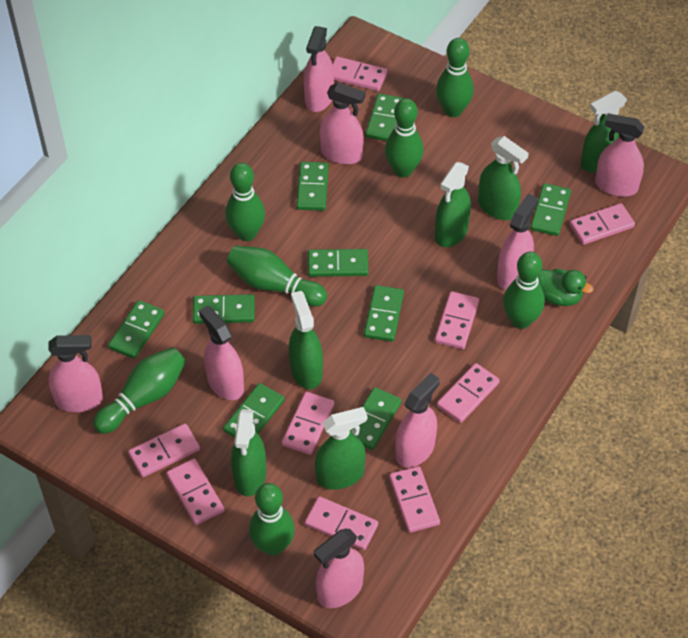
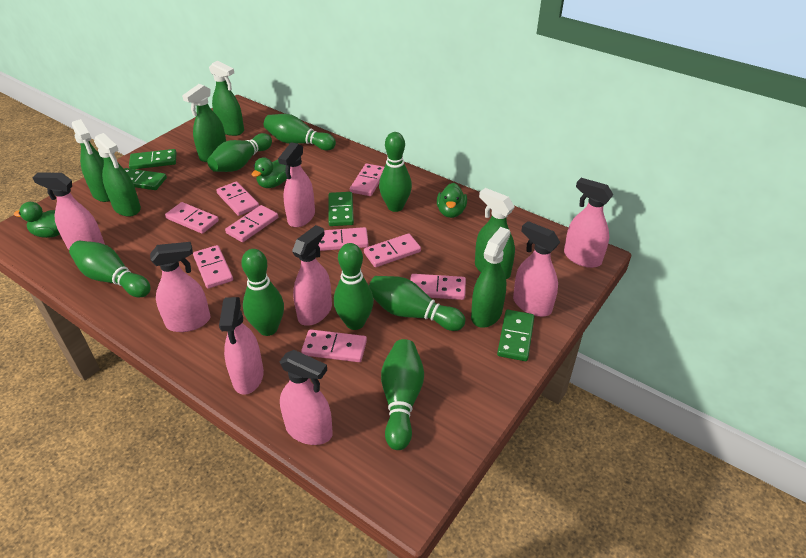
green bowling pin: [93,347,186,434] [225,163,265,241] [227,246,327,306] [249,483,295,556] [385,98,424,178] [436,38,474,117] [503,252,545,329] = 7 -> [69,241,151,297] [207,133,272,172] [241,249,284,336] [264,114,336,151] [334,243,374,330] [369,276,465,331] [379,132,412,212] [381,339,424,450] = 8
green domino: [108,300,165,359] [193,294,255,324] [223,383,285,438] [296,162,329,211] [308,249,368,277] [350,387,402,450] [364,285,404,342] [365,94,404,141] [530,183,571,236] = 9 -> [124,168,167,190] [129,149,177,169] [329,192,354,226] [497,310,535,361] = 4
green duck: [538,269,593,306] = 1 -> [14,202,60,238] [252,157,287,188] [437,183,467,218] = 3

